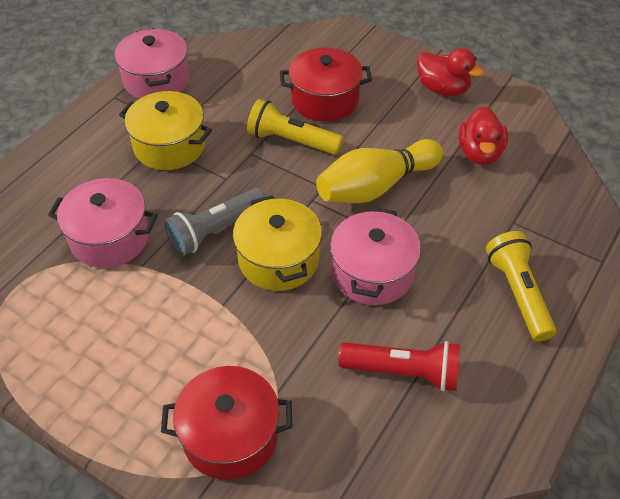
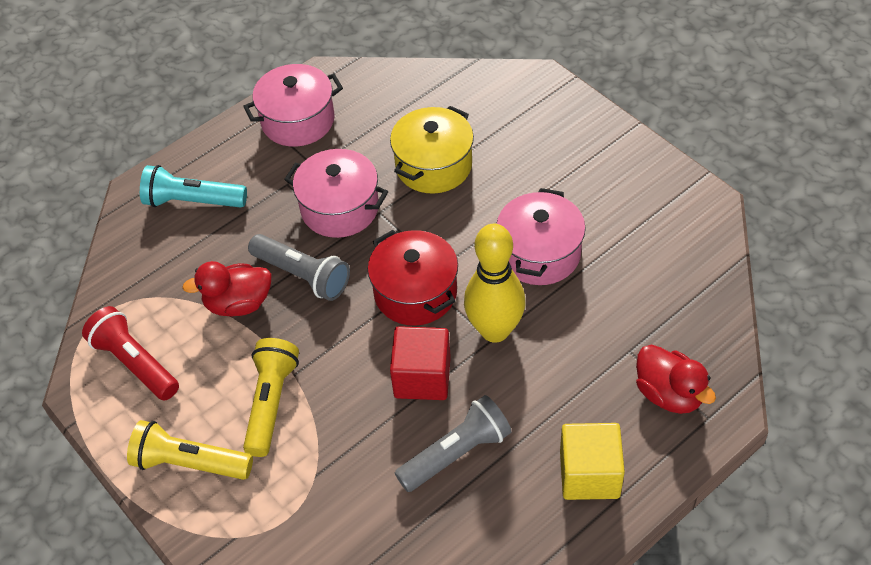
grey flashlight: [165,188,266,256] = 1 -> [248,234,350,301] [395,395,511,492] = 2
red cube: none = 0 -> [390,326,451,400] = 1
red pot: [161,366,292,480] [280,47,372,121] = 2 -> [368,230,458,326] = 1
turquoise flashlight: none = 0 -> [140,165,247,208] = 1
yellow cube: none = 0 -> [560,423,625,500] = 1
yellow pot: [119,91,212,170] [233,195,322,291] = 2 -> [390,106,474,193] = 1

